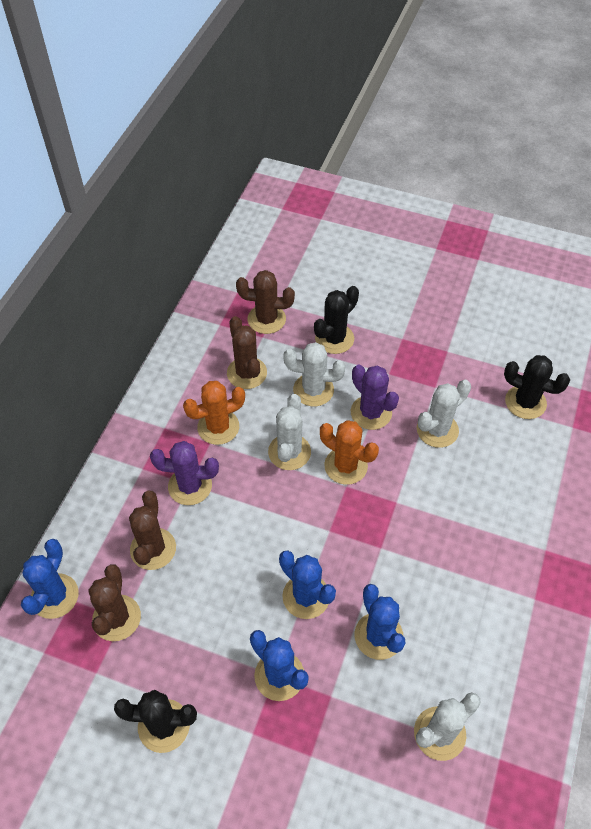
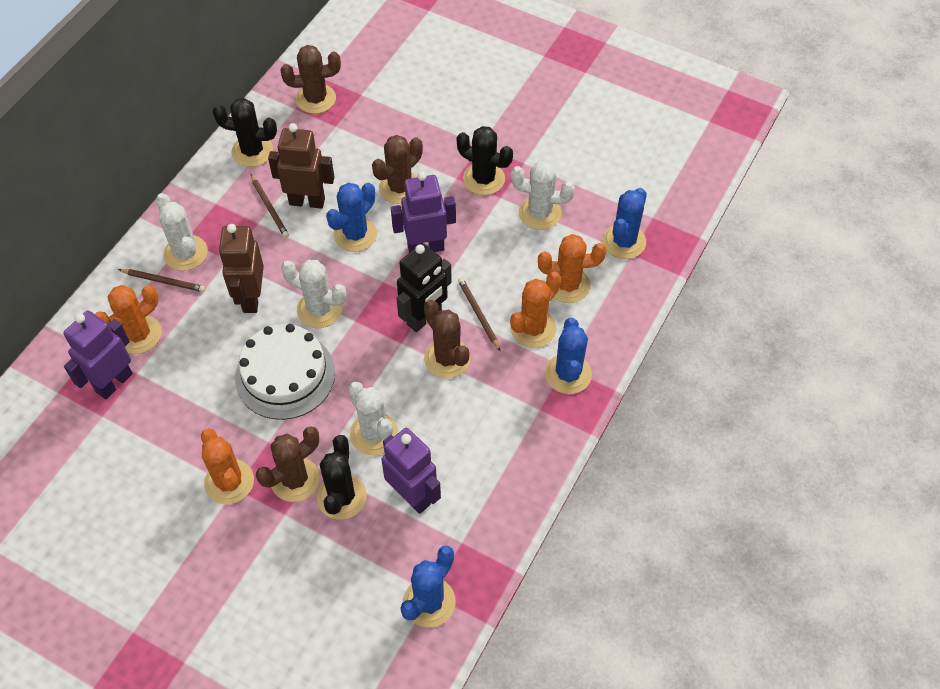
black robot: none = 0 -> [396,243,452,332] = 1
brown pencil: none = 0 -> [118,269,206,292] [251,174,289,238] [458,277,500,351] = 3
brown robot: none = 0 -> [219,224,264,313] [268,123,335,209] = 2
orange cactus: [183,381,245,445] [320,420,379,485] = 2 -> [95,285,162,354] [201,429,254,504] [510,271,561,348] [538,234,607,303] = 4
purple cactus: [150,441,219,505] [351,365,399,430] = 2 -> none = 0
purple robot: none = 0 -> [64,310,133,399] [381,428,441,514] [391,171,456,253] = 3
white cake: none = 0 -> [235,324,335,420] = 1

